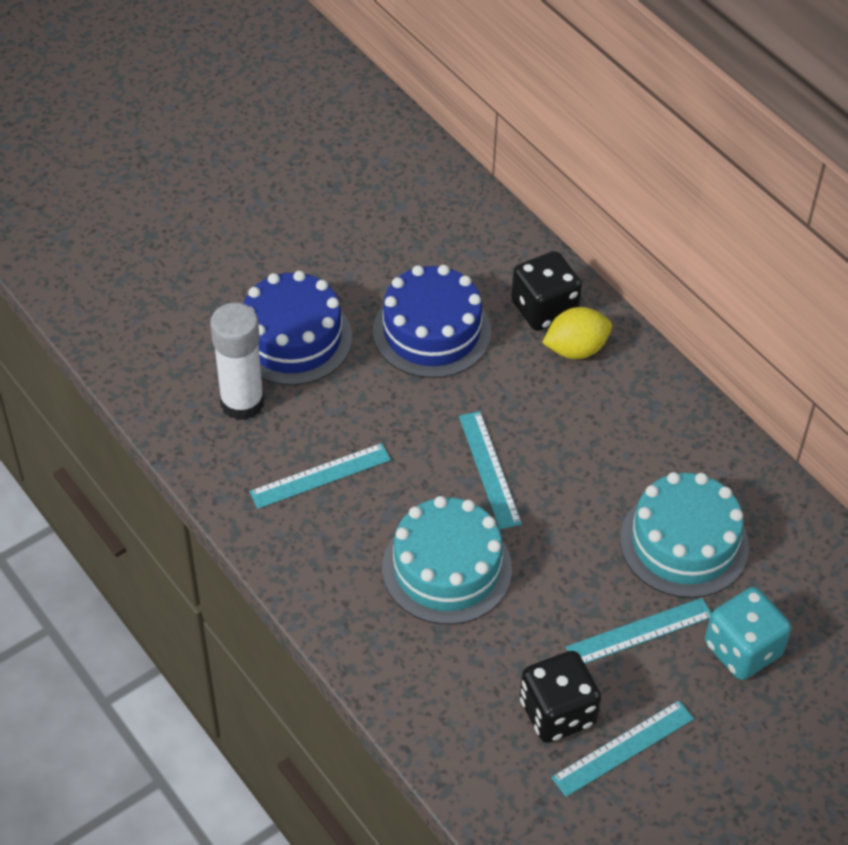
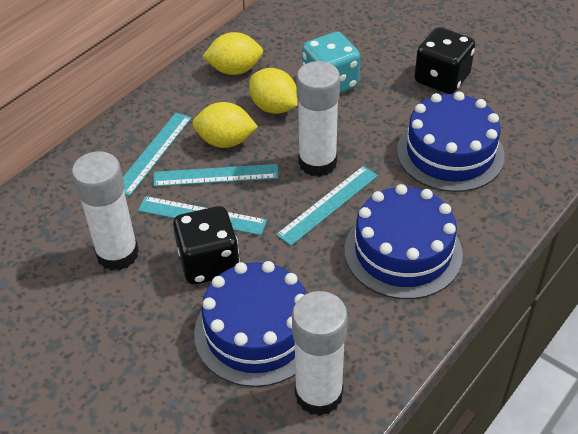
blue cake: [243,271,352,385] [373,265,491,378] = 2 -> [194,261,307,387] [344,184,463,299] [397,91,505,192] = 3
turquoise cake: [382,496,512,625] [620,472,749,598] = 2 -> none = 0
white glue stick: [210,303,264,420] = 1 -> [72,151,139,271] [292,291,348,416] [296,61,340,177] = 3
yellow lemon: [542,307,612,359] = 1 -> [192,102,258,148] [202,32,263,75] [249,68,298,114] = 3

